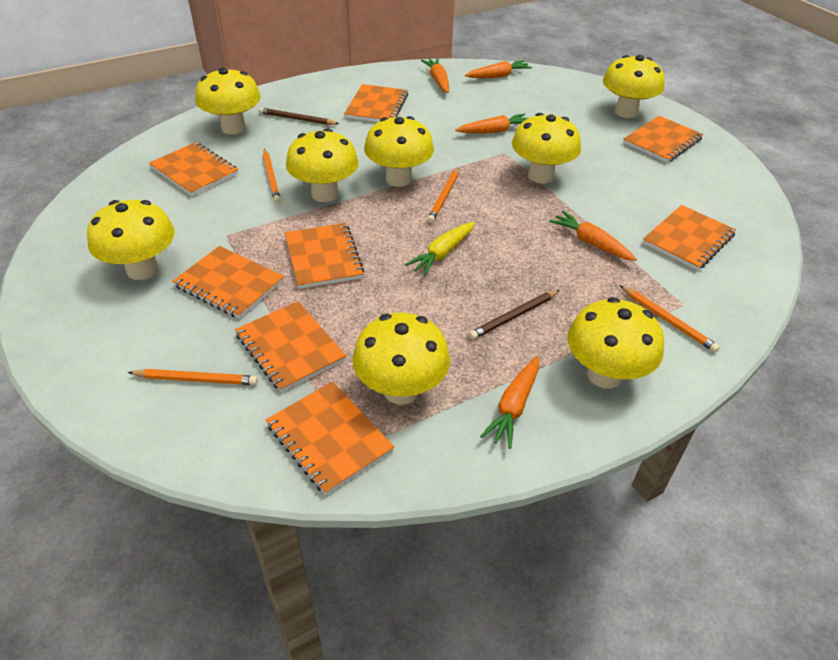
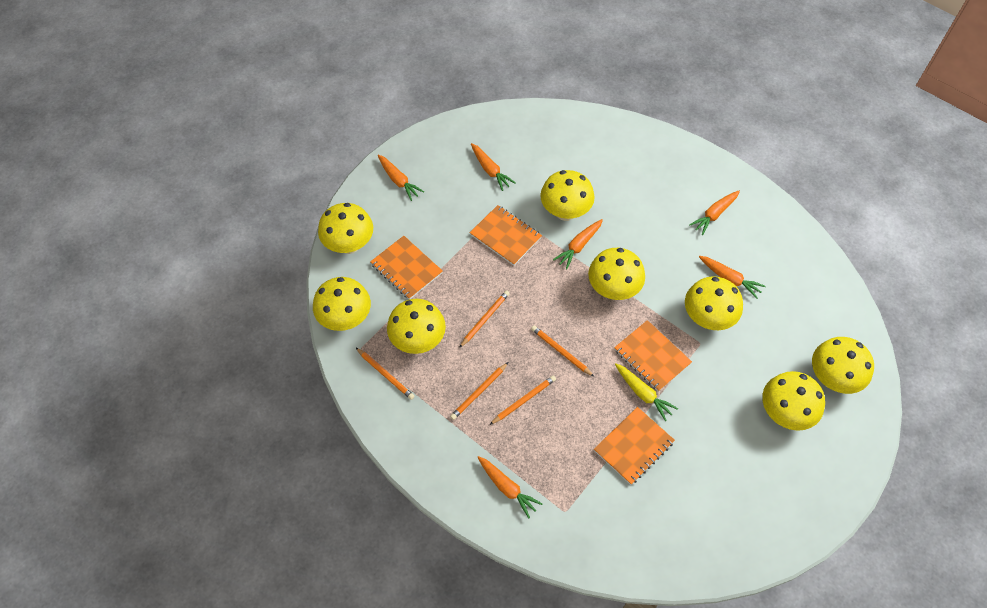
brown pencil: [259,107,339,125] [469,290,560,340] = 2 -> none = 0
orange carrot: [421,58,449,93] [455,114,528,134] [465,60,532,78] [480,356,539,449] [549,211,637,261] = 5 -> [378,154,424,201] [471,143,516,191] [477,456,542,519] [553,219,603,269] [689,191,740,235] [699,256,766,299] = 6
orange notebook: [149,142,238,196] [172,246,284,319] [235,301,346,392] [266,381,394,495] [285,223,364,289] [344,84,408,122] [623,116,703,163] [643,205,736,271] = 8 -> [370,236,443,299] [470,205,542,266] [594,407,675,485] [614,320,692,392] = 4
orange pencil: [128,369,258,385] [263,149,281,203] [427,168,459,223] [620,285,720,353] = 4 -> [356,348,415,400] [450,362,508,420] [459,290,510,348] [490,376,556,425] [531,326,594,377] = 5

